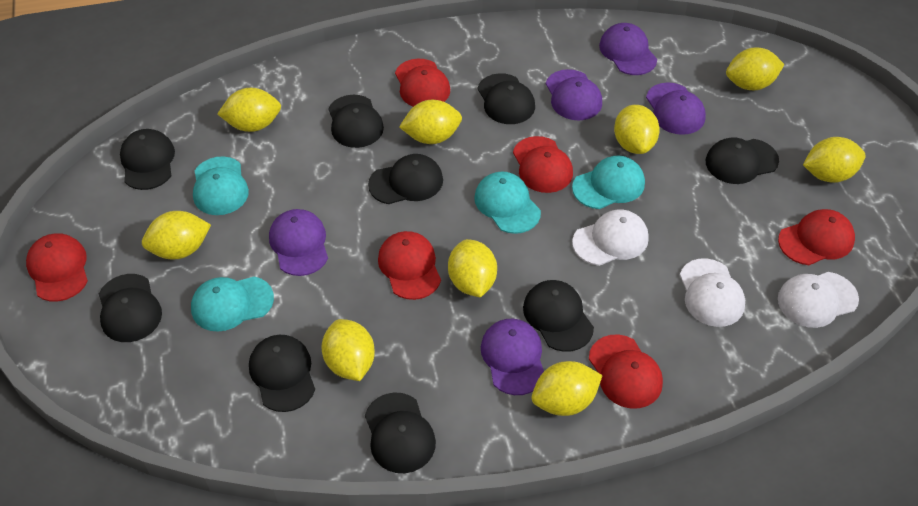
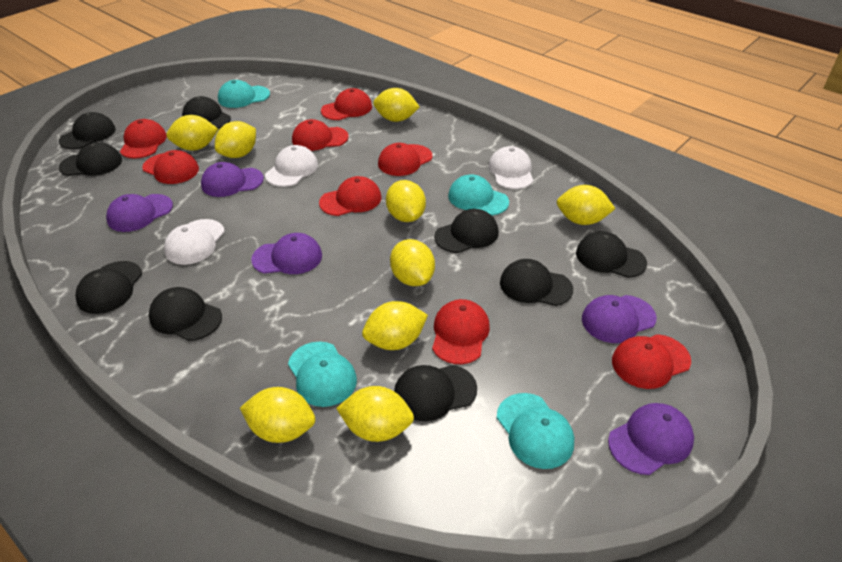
red cap: [26,234,88,302] [378,231,441,300] [395,59,450,107] [513,136,573,193] [589,335,663,409] [778,209,855,265] = 6 -> [120,119,167,159] [142,150,199,184] [292,119,349,151] [319,176,381,216] [321,88,372,120] [378,143,432,176] [432,299,490,364] [612,334,691,389] = 8

